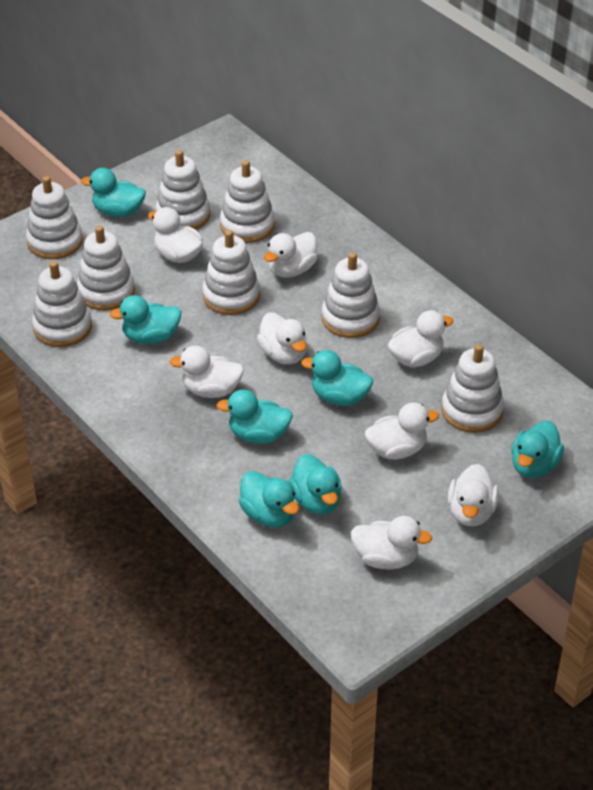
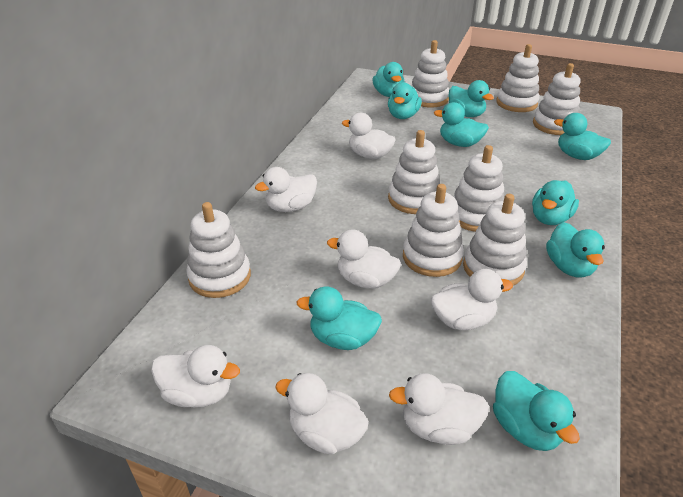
turquoise duck: [81,168,146,217] [109,295,182,344] [216,390,293,444] [239,471,299,527] [288,454,342,514] [301,350,373,406] [511,421,564,478] = 7 -> [297,286,382,350] [372,62,404,97] [388,82,422,119] [434,102,489,147] [449,80,494,117] [493,371,580,451] [532,180,579,225] [546,222,605,278] [554,113,611,160] = 9
white duck: [148,207,203,263] [169,346,244,398] [257,312,307,365] [264,232,317,278] [351,516,432,570] [365,403,439,460] [388,310,453,367] [448,464,499,526] = 8 -> [151,345,240,408] [255,167,317,212] [275,373,369,455] [327,229,401,289] [342,113,396,159] [389,373,489,445] [431,269,513,330] = 7

